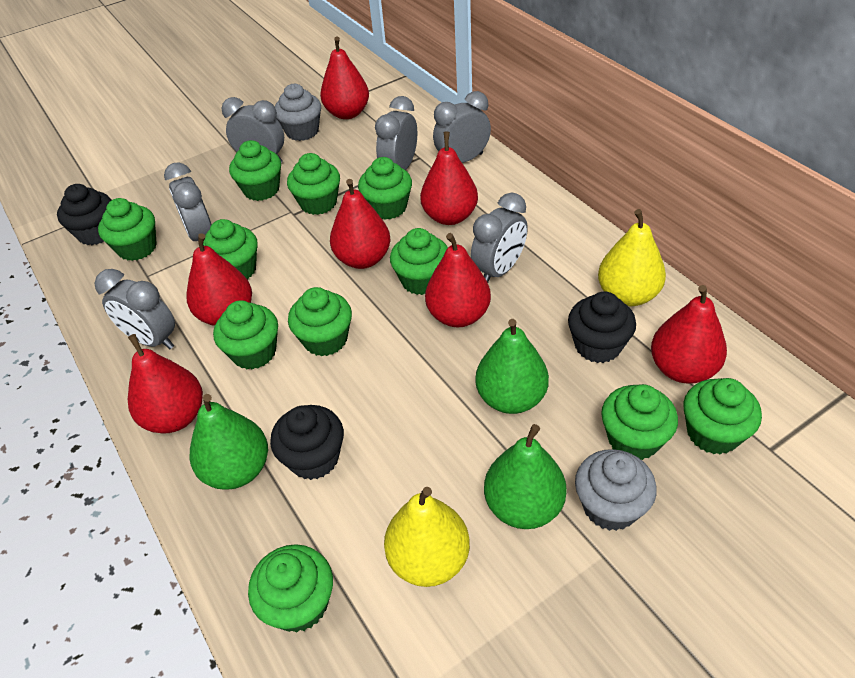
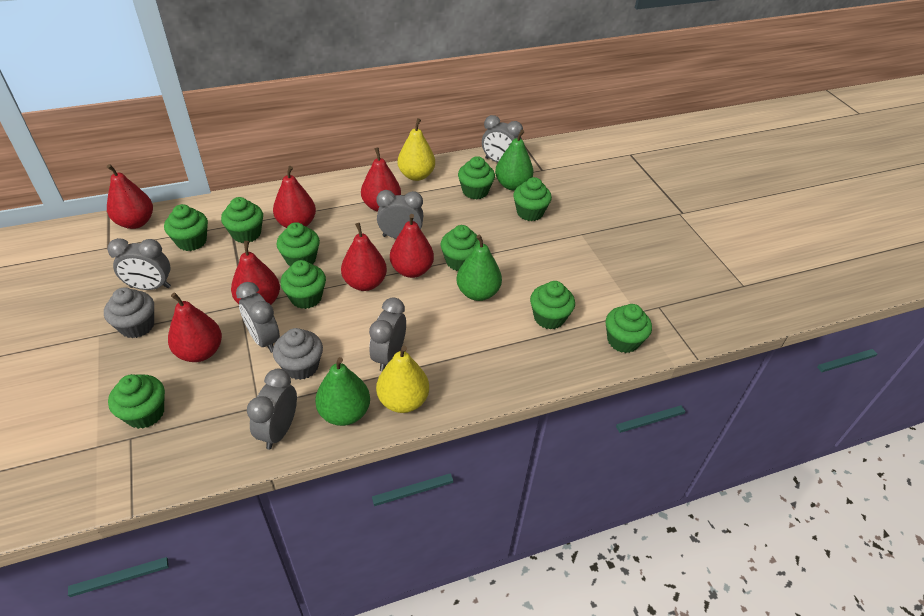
black cupcake: [57,184,111,245] [270,405,344,480] [568,292,636,363] = 3 -> none = 0
green cupcake: [98,198,157,261] [203,219,258,280] [213,300,278,370] [229,140,281,201] [248,544,333,633] [287,153,340,215] [288,287,352,356] [358,157,412,220] [390,228,448,295] [601,384,678,460] [683,378,762,455] = 11 -> [108,374,165,429] [164,204,208,251] [221,197,263,243] [277,222,320,266] [280,260,326,309] [440,225,480,271] [458,156,495,199] [513,177,552,221] [530,281,575,330] [606,304,652,353] = 10

